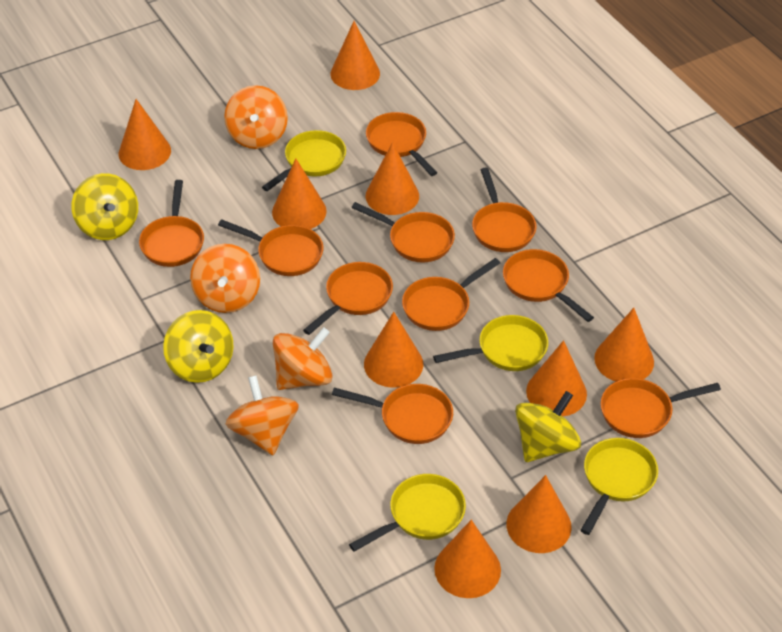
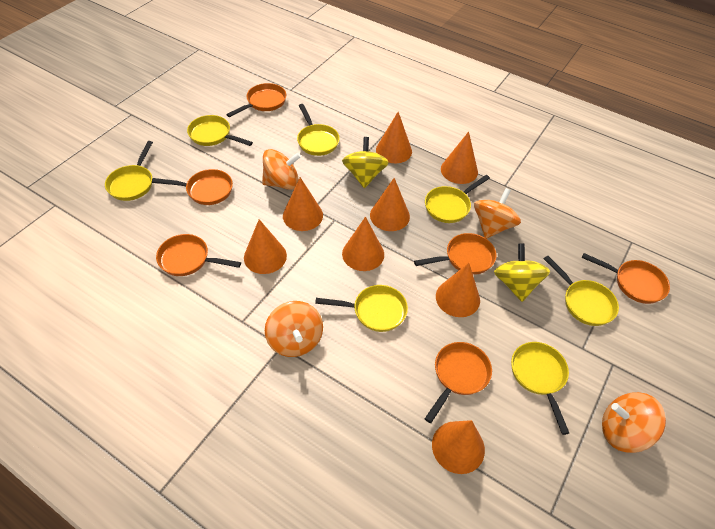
orange cone: [119,99,171,170] [272,159,327,229] [330,21,380,90] [364,312,423,388] [366,142,419,215] [434,520,501,598] [506,475,572,553] [526,340,587,416] [594,308,654,381] = 9 -> [244,219,287,274] [283,177,323,231] [342,217,384,271] [370,178,410,231] [376,112,412,163] [432,420,485,474] [436,263,480,317] [441,132,478,184] = 8
orange pan: [139,180,204,267] [218,219,323,276] [303,262,393,335] [332,384,453,444] [351,202,455,262] [366,112,437,176] [402,258,500,331] [472,168,536,252] [503,249,594,322] [601,378,721,438] = 10 -> [152,169,233,205] [156,234,241,276] [226,83,286,117] [414,233,496,275] [425,342,492,423] [582,253,670,304] = 6
yellow pan: [262,130,346,191] [349,474,466,552] [433,315,548,371] [580,438,658,535] = 4 -> [105,141,153,201] [187,115,253,146] [297,104,340,156] [315,285,408,332] [425,175,490,223] [511,342,569,435] [544,256,619,326] = 7
yellow spinning top: [72,173,138,240] [163,310,234,383] [515,391,581,462] = 3 -> [342,137,389,188] [494,243,550,302] = 2

